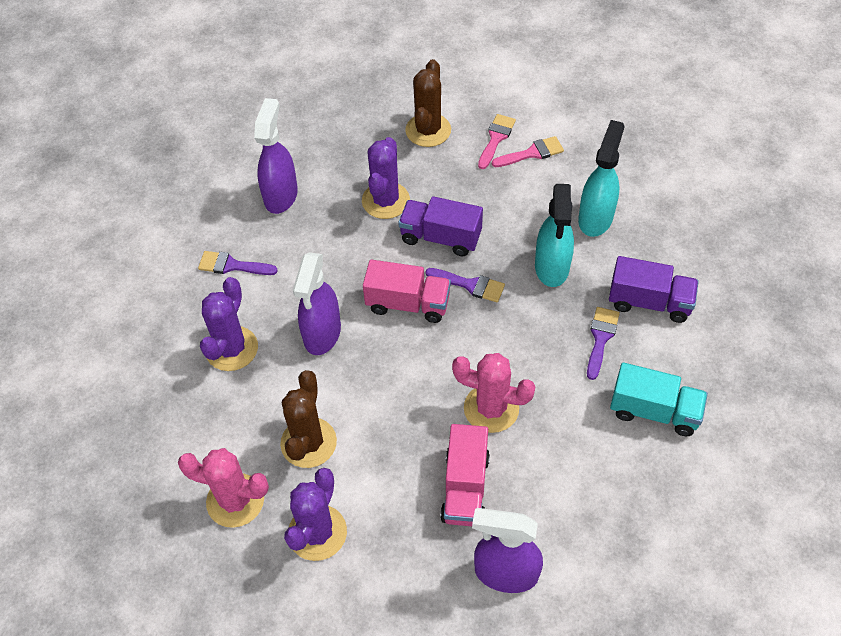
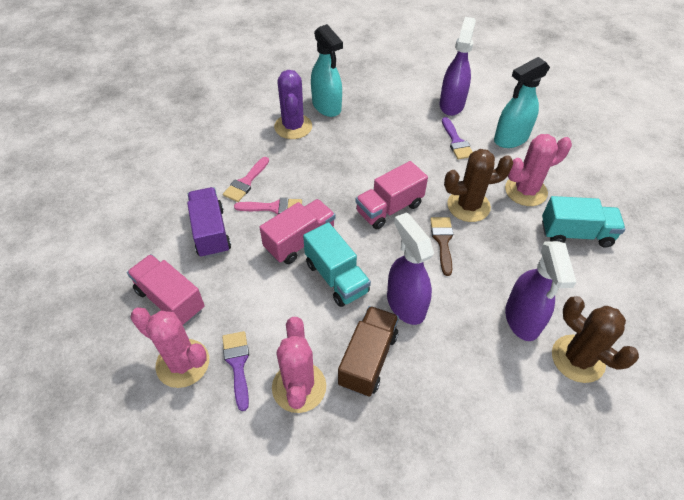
brown brush: none = 0 -> [430,217,453,276] = 1
brown truck: none = 0 -> [338,306,399,397] = 1
pink cactus: [178,448,269,528] [452,353,535,433] = 2 -> [130,307,209,388] [272,317,326,413] [505,134,572,206] = 3
pink truck: [363,260,451,323] [440,424,490,526] = 2 -> [127,254,205,326] [259,199,335,264] [355,161,428,229] = 3
purple brush: [198,251,278,275] [426,268,505,302] [587,307,620,380] = 3 -> [222,331,249,411] [442,117,473,160] = 2
purple cactus: [200,277,258,371] [284,468,347,561] [362,137,410,219] = 3 -> [274,70,312,139] = 1
purple truck: [398,196,483,256] [609,256,699,323] = 2 -> [187,187,231,258] = 1
turquoise truck: [610,362,708,436] = 1 -> [303,222,371,307] [542,196,625,247] = 2

